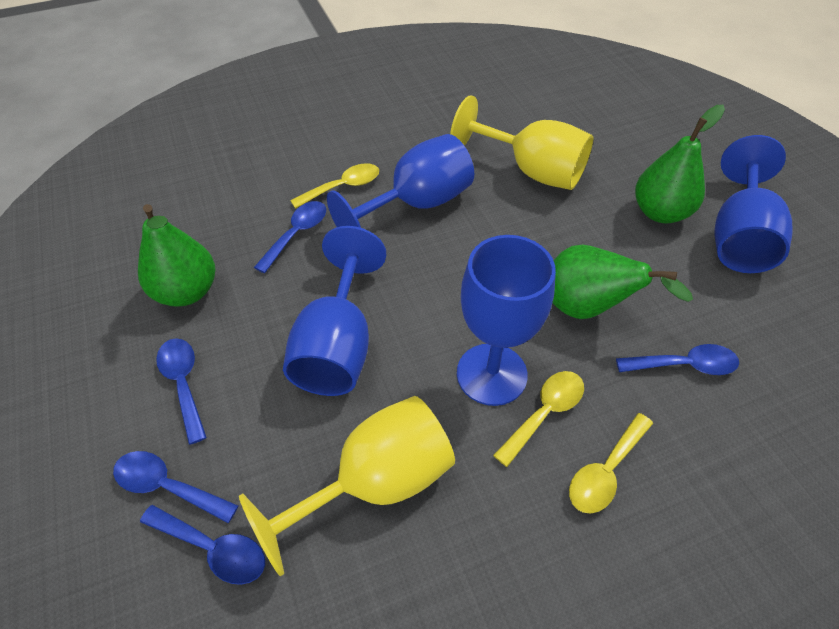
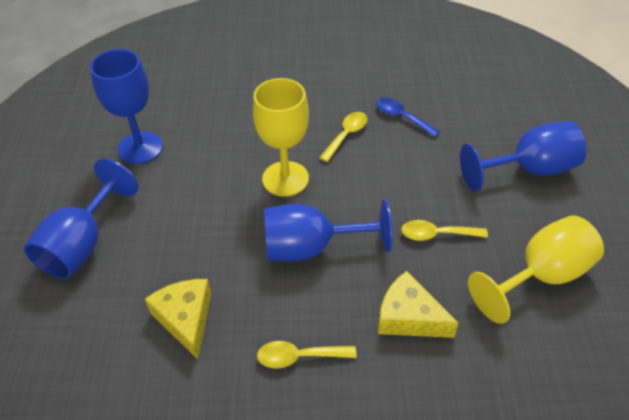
blue spoon: [113,451,238,523] [140,505,265,585] [156,338,207,445] [254,201,326,273] [616,344,739,375] = 5 -> [376,97,440,137] = 1
green pear: [138,204,215,307] [552,245,693,319] [635,105,725,223] = 3 -> none = 0
yellow cheese: none = 0 -> [145,279,211,359] [378,271,459,338] = 2

